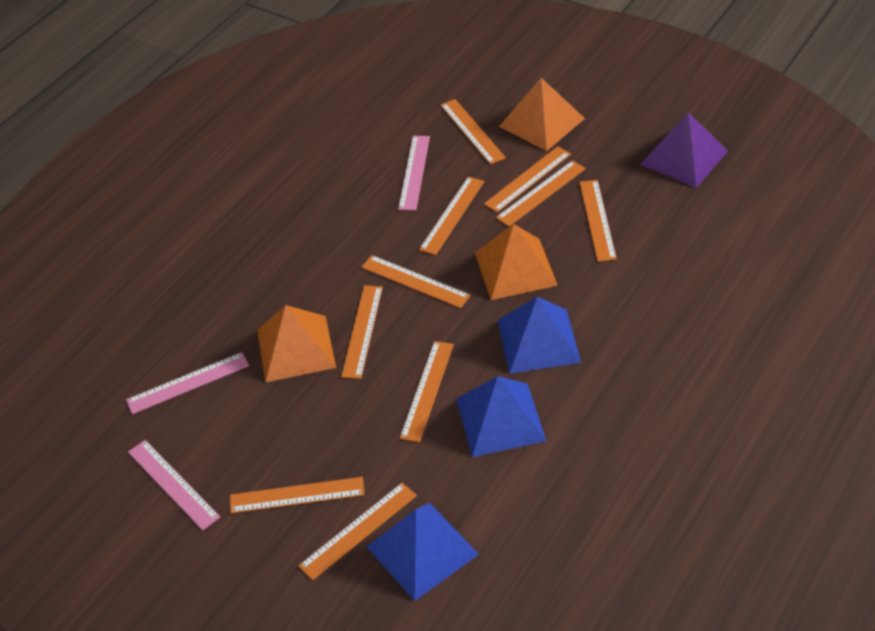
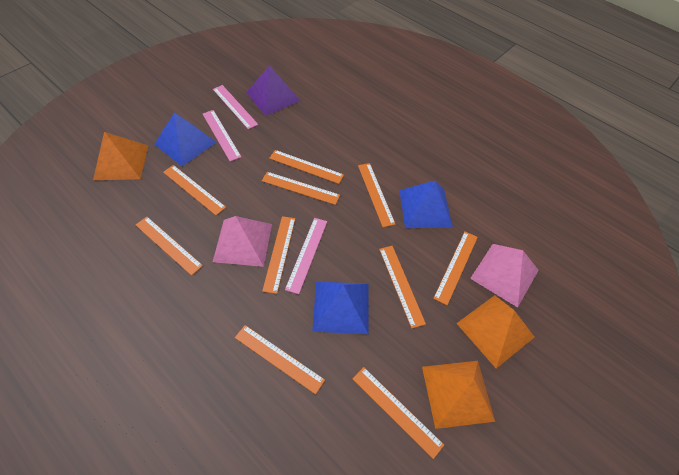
pink pyramid: none = 0 -> [213,216,272,267] [470,244,539,308] = 2

